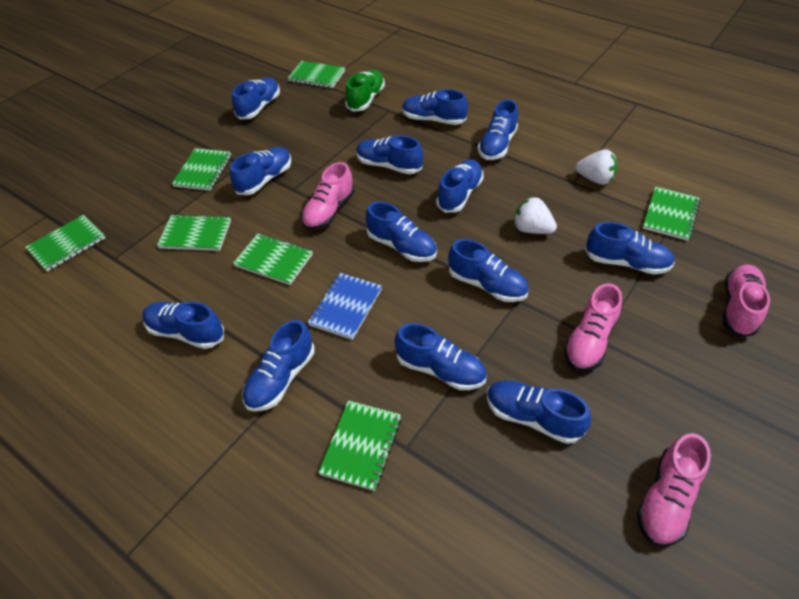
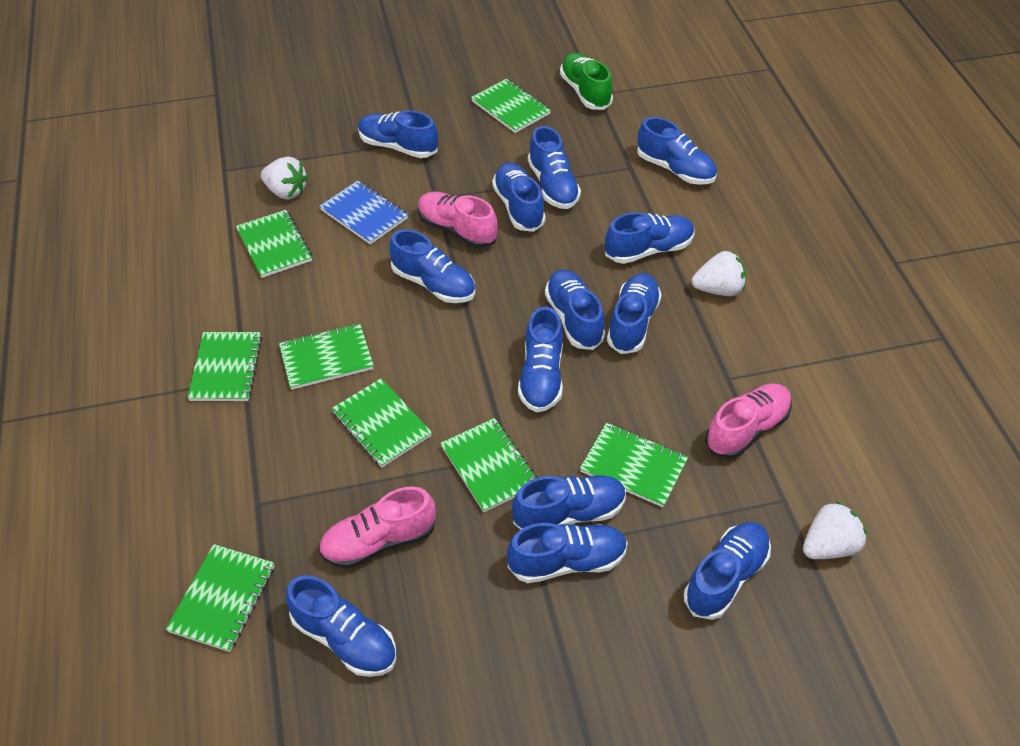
green notebook: [25,215,105,272] [157,214,231,251] [172,148,231,191] [233,234,313,285] [288,61,345,88] [318,400,401,491] [643,187,700,241] = 7 -> [166,544,274,652] [187,332,262,401] [236,210,312,278] [279,324,374,390] [331,378,432,467] [440,418,538,512] [471,79,551,133] [580,423,688,507] = 8
pink shoe: [301,162,355,230] [564,283,622,372] [637,433,711,547] [723,265,770,337] = 4 -> [318,487,436,569] [418,192,498,248] [705,383,792,459] = 3
white strawberry: [514,197,557,234] [576,149,618,185] = 2 -> [261,157,308,200] [692,251,746,296] [803,501,867,559] = 3

